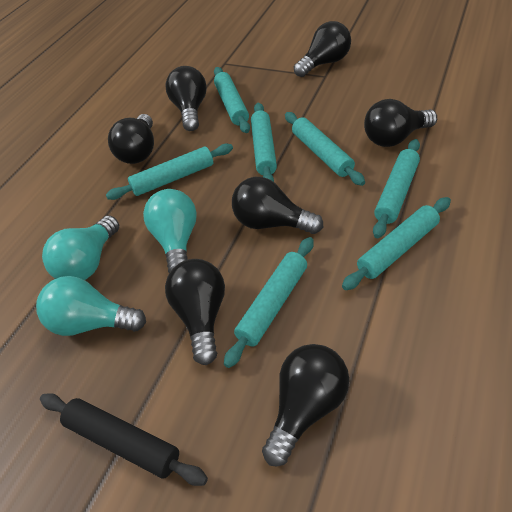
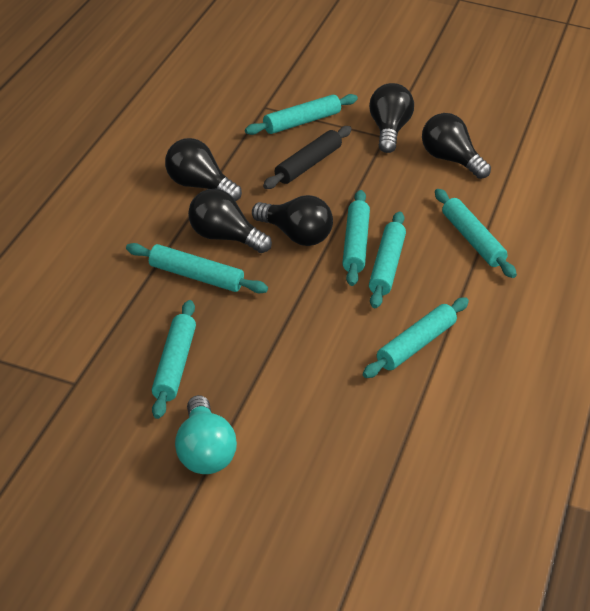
black light bulb: [108,114,154,164] [165,66,207,131] [165,259,225,365] [232,177,323,234] [262,344,349,467] [294,21,351,77] [364,99,437,147] = 7 -> [165,138,242,201] [188,189,272,253] [252,195,333,246] [369,83,414,153] [422,113,491,179] = 5
turquoise light bulb: [36,276,146,336] [42,215,119,280] [143,189,197,273] = 3 -> [175,395,237,474] = 1

